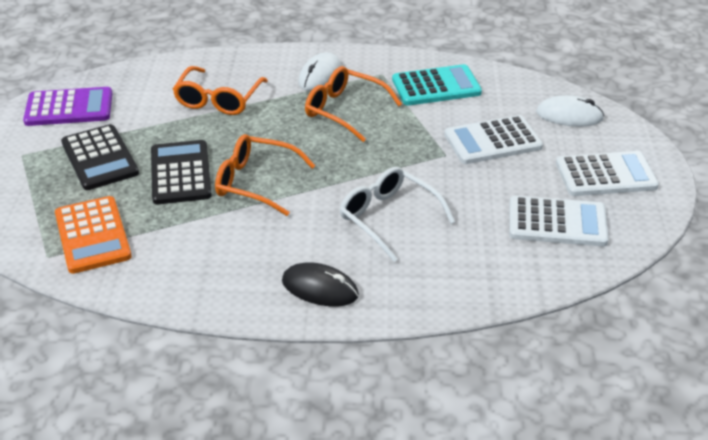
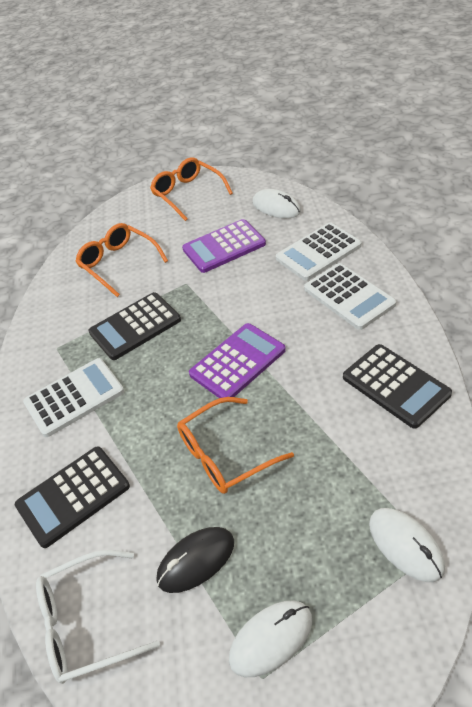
black calculator: [61,124,139,190] [151,140,212,204] = 2 -> [15,446,130,548] [89,292,181,360] [343,344,452,429] = 3
orange calculator: [55,196,132,274] = 1 -> none = 0
purple calculator: [23,87,113,126] = 1 -> [182,219,266,273] [189,323,286,398] = 2
turquoise calculator: [392,64,482,106] = 1 -> none = 0
white mouse: [298,52,341,91] [536,95,604,127] = 2 -> [229,600,312,677] [253,189,301,218] [369,508,445,582] = 3

